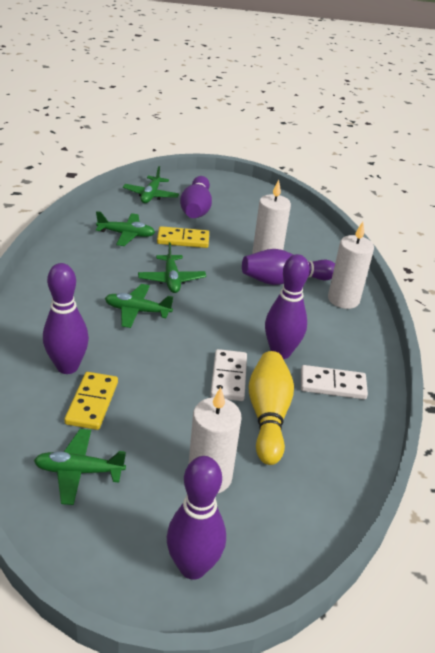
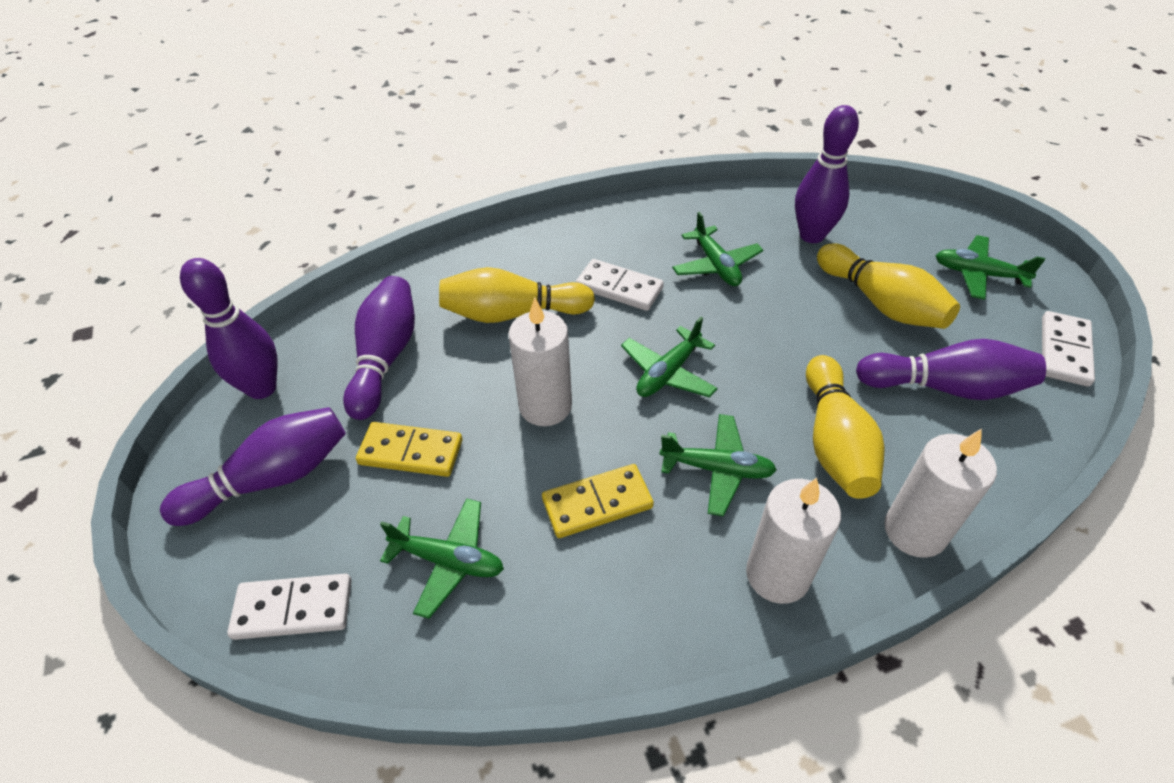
white domino: [210,349,247,401] [301,365,368,399] = 2 -> [227,574,352,640] [576,259,664,311] [1042,311,1095,387] = 3
yellow bowling pin: [249,351,294,465] = 1 -> [439,267,595,323] [806,355,885,499] [817,243,960,329] = 3

